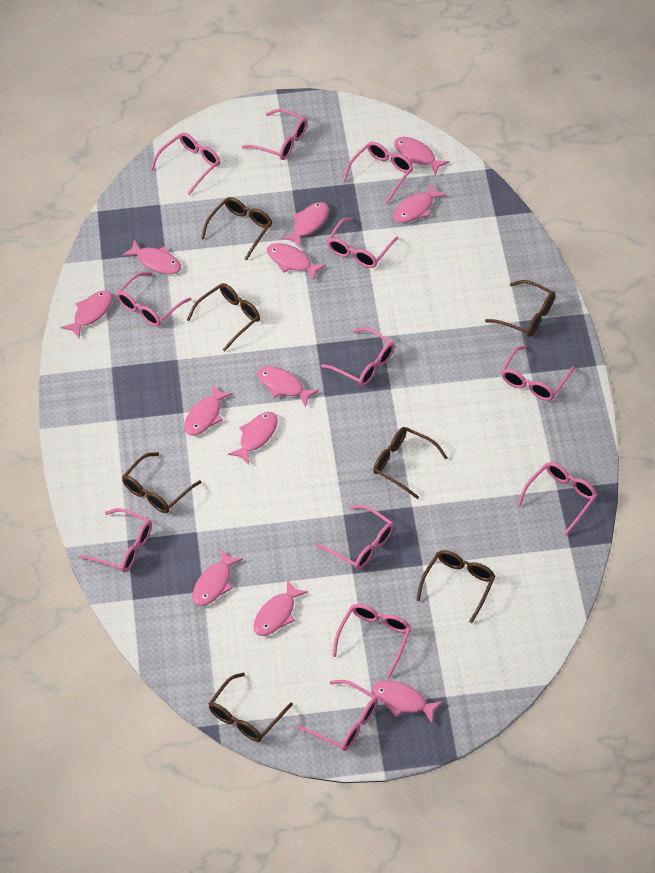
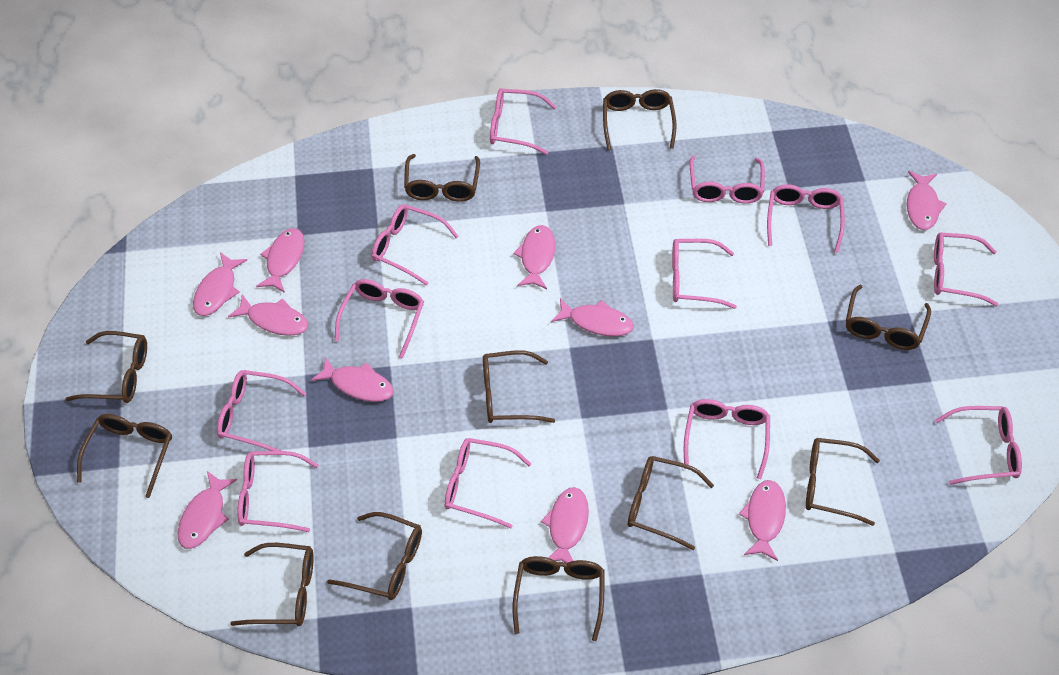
brown glasses: [122,452,201,513] [187,283,260,351] [201,197,272,260] [208,672,293,742] [373,427,448,499] [416,550,496,623] [485,280,555,337] = 7 -> [65,331,147,403] [77,414,172,498] [230,543,314,626] [327,512,422,600] [404,154,480,202] [483,350,555,423] [513,556,605,641] [603,89,677,150] [628,456,714,550] [806,438,880,526] [846,285,931,350] = 11
pink fish: [61,291,113,338] [122,239,181,274] [184,384,233,436] [193,549,243,606] [228,412,278,465] [253,580,308,636] [257,366,319,407] [267,243,326,281] [281,202,329,248] [372,680,443,724] [393,184,447,223] [394,137,450,175] = 12 -> [177,471,237,549] [193,252,247,316] [228,294,309,336] [256,228,304,293] [311,357,394,402] [514,225,555,289] [541,487,589,563] [551,298,634,336] [739,480,786,561] [907,171,947,230] = 10

